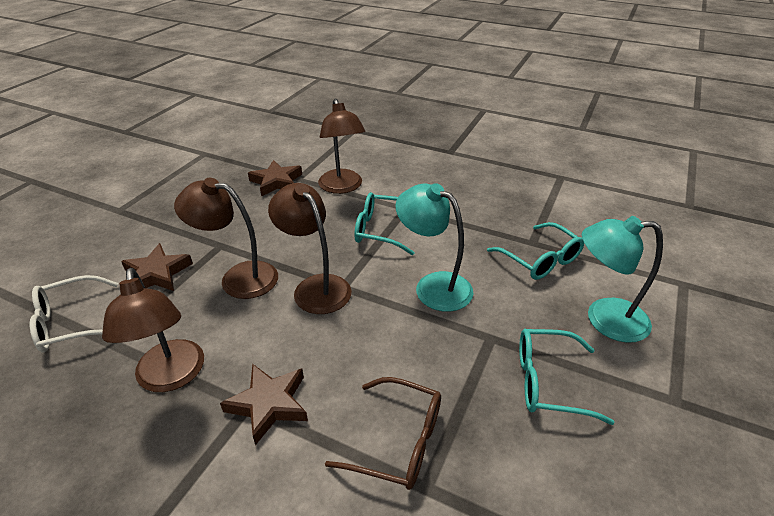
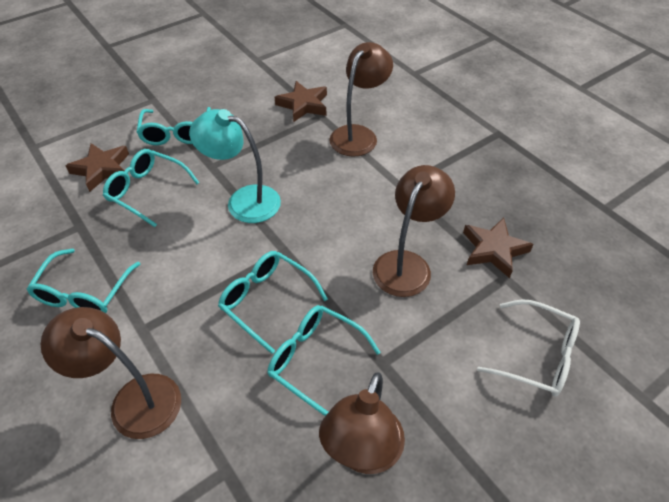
brown glasses: [325,377,441,490] = 1 -> none = 0
turquoise glasses: [354,192,414,255] [487,222,584,280] [519,329,615,425] = 3 -> [27,248,140,313] [103,149,200,227] [136,107,211,145] [218,251,328,354] [267,305,381,416] = 5
turquoise lamp: [395,183,474,312] [582,216,663,343] = 2 -> [189,109,281,223] = 1

